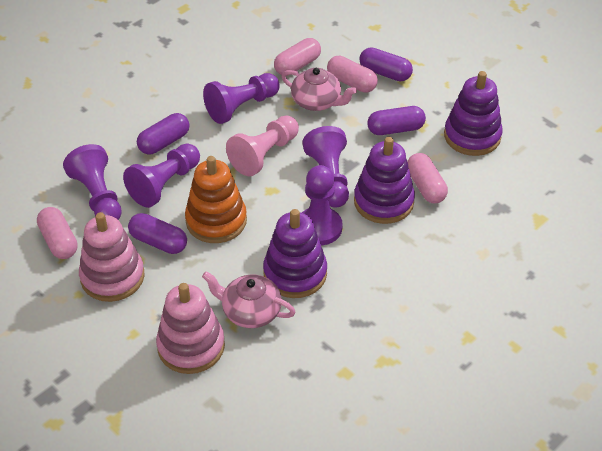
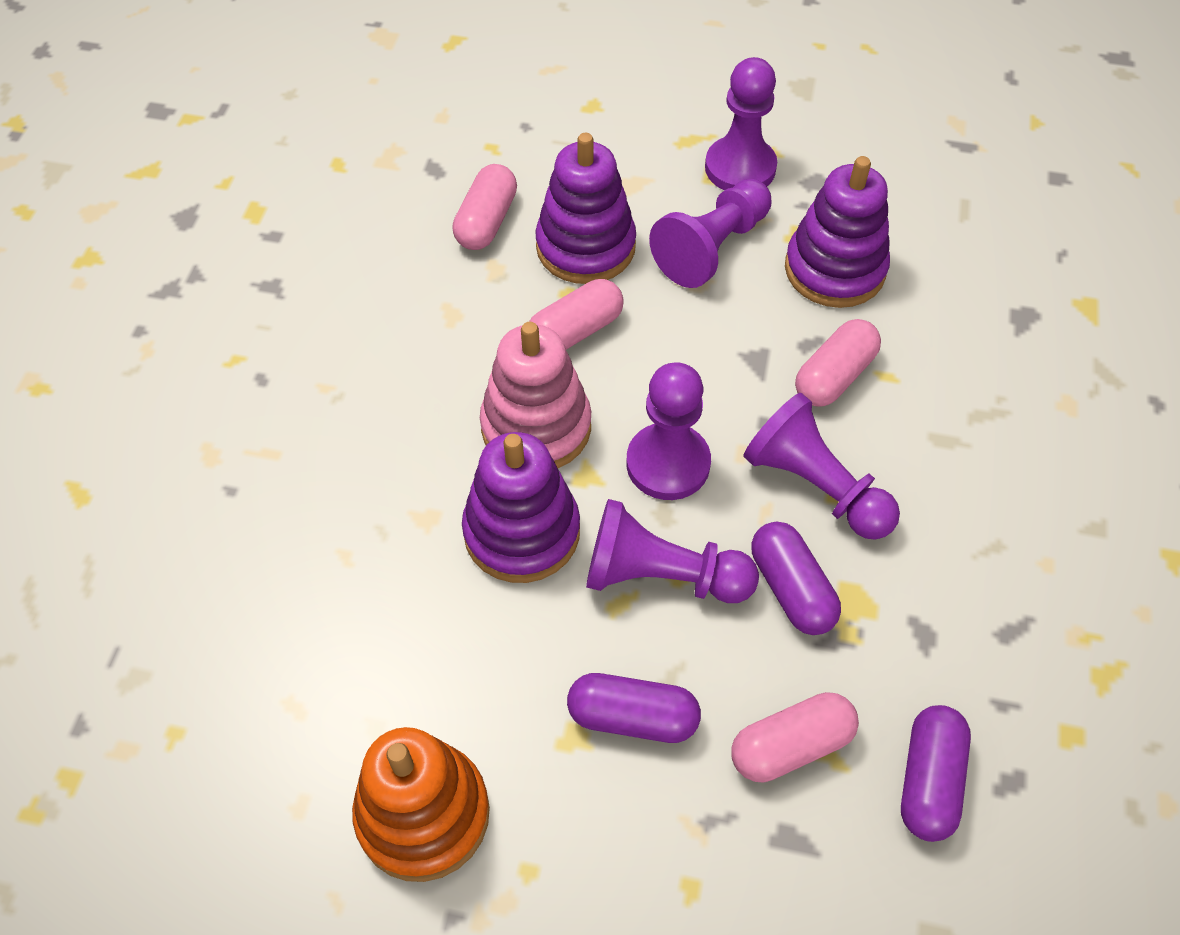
pink pawn: [226,115,299,176] = 1 -> none = 0
pink stacking toy: [79,212,145,302] [156,283,225,374] = 2 -> [480,322,591,468] = 1
pink teapot: [202,272,296,328] [281,68,357,111] = 2 -> none = 0
purple capsule: [128,213,187,254] [137,113,189,155] [360,47,413,81] [367,106,426,135] = 4 -> [567,673,701,743] [751,521,841,635] [901,705,971,842] = 3

